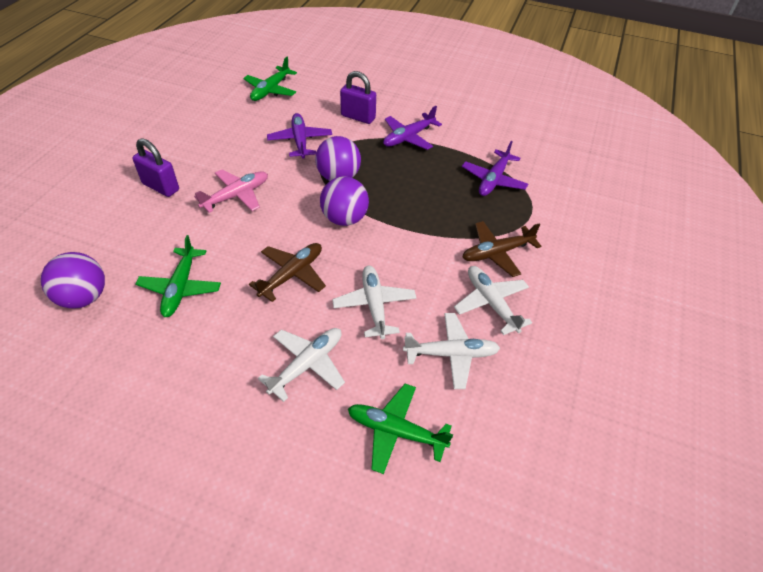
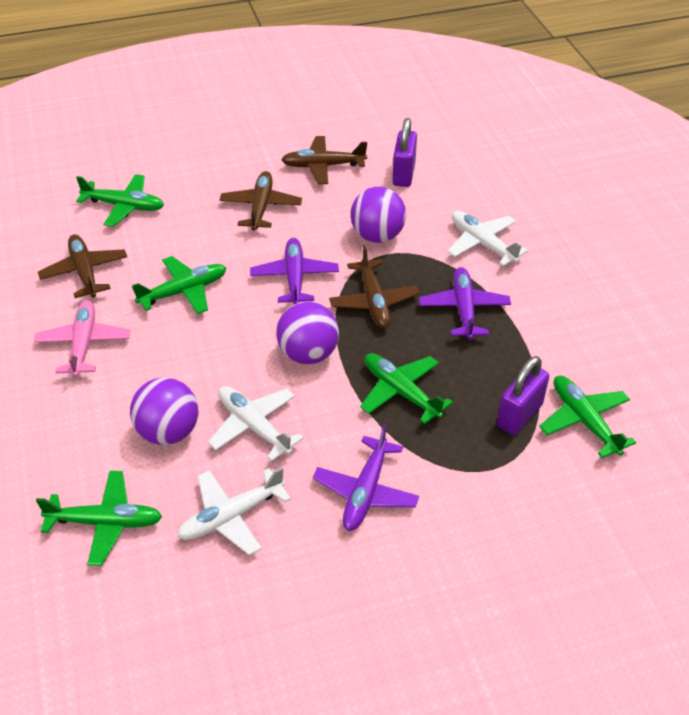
brown plane: [249,243,326,302] [463,221,542,277] = 2 -> [38,234,127,298] [220,171,302,231] [281,136,367,184] [329,245,420,328] = 4
green plane: [136,235,221,317] [243,57,297,101] [348,384,453,474] = 3 -> [36,471,162,566] [76,174,164,227] [132,256,226,314] [360,353,453,424] [539,376,636,458] = 5
white plane: [258,328,345,402] [332,266,416,339] [403,313,500,389] [454,266,532,335] = 4 -> [177,467,291,555] [208,386,304,461] [447,211,528,266] = 3

